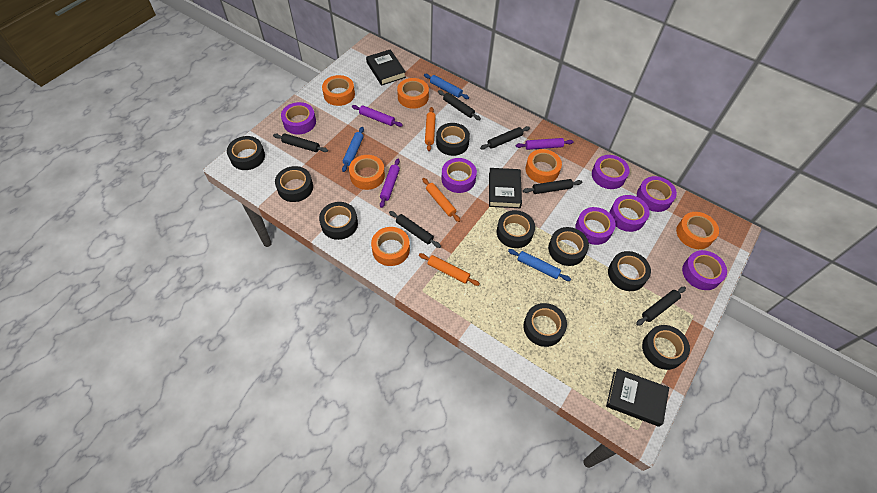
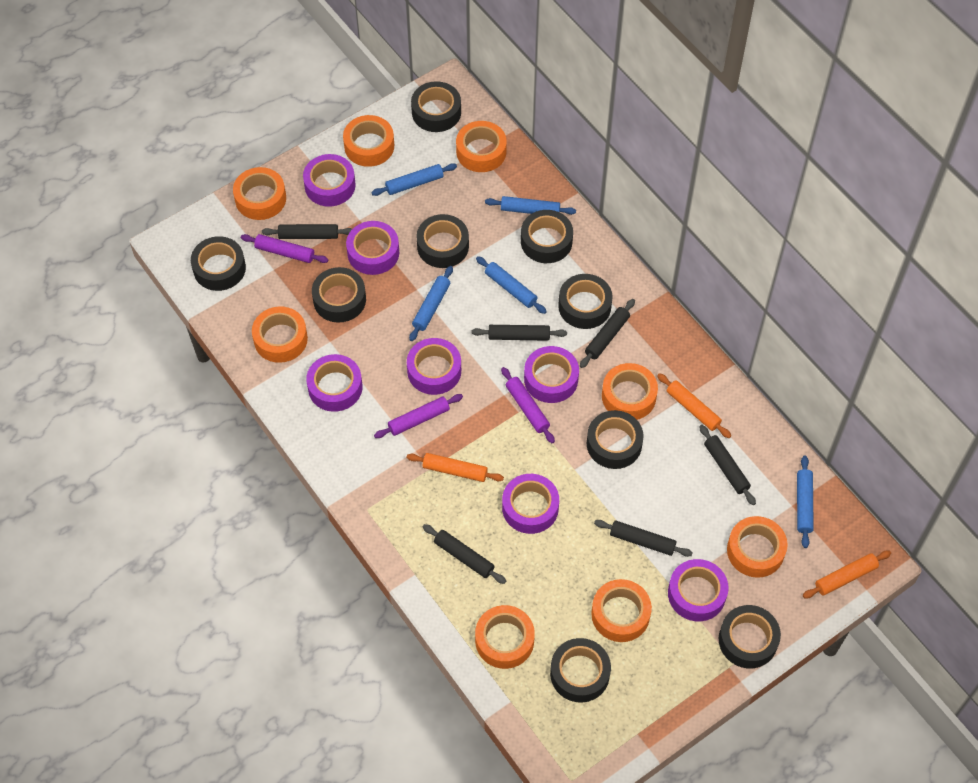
black book: [366,49,406,86] [489,168,522,208] [606,368,669,427] = 3 -> none = 0
blue rolling pin: [342,127,364,172] [424,74,469,99] [508,249,571,281] = 3 -> [371,163,457,196] [409,266,453,341] [476,256,547,314] [485,196,576,215] [797,455,814,548] = 5
orange tape: [322,75,355,106] [349,155,385,190] [371,227,410,266] [397,78,429,109] [525,149,562,183] [676,212,719,249] = 6 -> [233,167,286,220] [252,307,308,363] [343,115,394,167] [456,121,507,172] [475,605,535,669] [591,579,652,642] [602,363,658,420] [727,516,788,578] = 8

